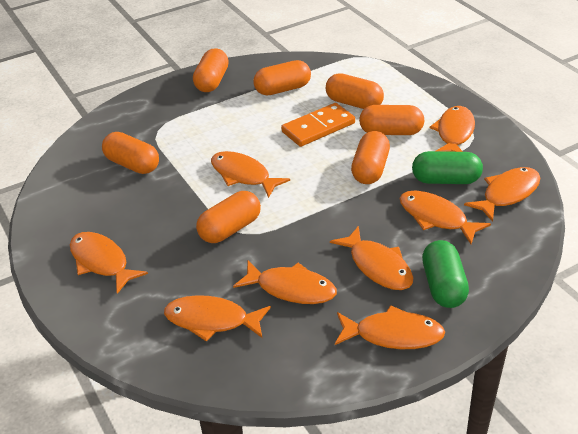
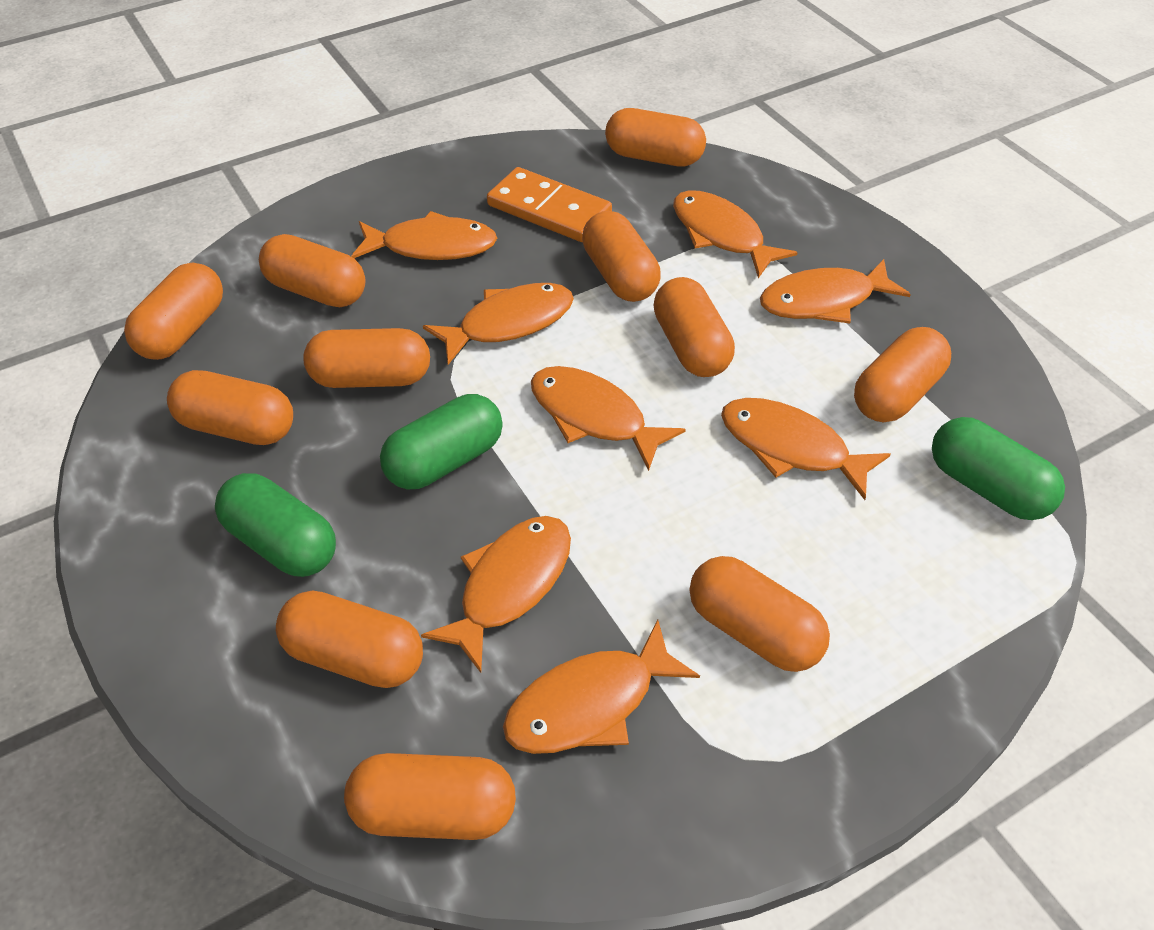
green capsule: [412,151,483,184] [422,240,469,308] = 2 -> [215,473,336,577] [380,394,503,489] [932,417,1065,520] = 3
orange capsule: [102,132,159,174] [193,48,229,92] [196,191,261,243] [253,60,311,95] [326,73,384,109] [351,131,390,184] [359,105,425,135] = 7 -> [124,262,223,360] [167,370,293,445] [259,234,366,307] [276,590,423,688] [303,328,430,388] [344,753,516,840] [582,211,661,302] [605,108,706,167] [654,277,735,377] [690,556,830,672] [854,327,951,422] = 11
orange fish: [70,232,148,294] [164,295,271,342] [211,151,290,198] [233,261,337,304] [330,226,413,290] [335,305,445,349] [399,191,491,244] [429,106,475,152] [464,167,540,222] = 9 -> [351,211,497,260] [421,516,571,673] [423,283,574,365] [503,620,700,754] [531,366,686,471] [673,190,798,278] [721,398,891,500] [760,259,911,323] = 8

